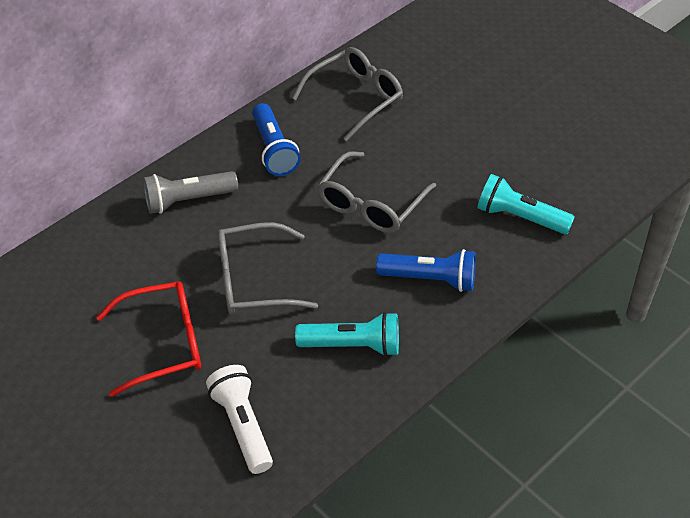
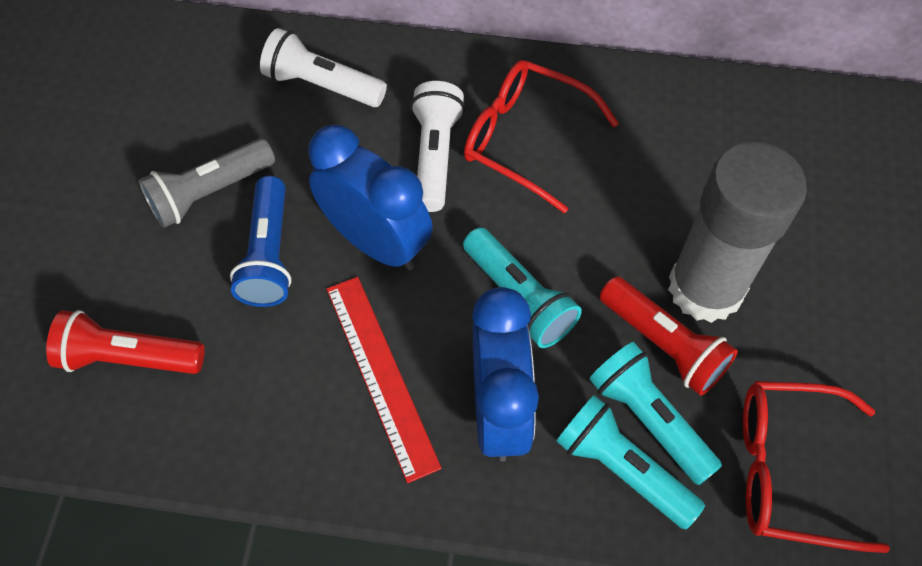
blue clock: none = 0 -> [308,125,433,270] [472,287,539,462] = 2
blue flashlight: [252,103,301,176] [376,249,476,292] = 2 -> [230,176,291,307] = 1
grey glasses: [218,222,318,314] [292,47,403,142] [318,151,436,233] = 3 -> none = 0
grey glue stick: none = 0 -> [668,142,807,323] = 1
red flashlight: none = 0 -> [46,310,205,374] [600,276,738,396] = 2
red glasses: [96,281,201,397] = 1 -> [464,60,619,214] [743,381,890,553] = 2
red ruler: none = 0 -> [326,277,442,483] = 1
turquoise flashlight: [295,312,399,357] [477,174,575,234] = 2 -> [463,227,582,348] [556,395,705,529] [589,342,722,485] = 3
white flashlight: [206,365,273,474] = 1 -> [260,28,387,107] [411,81,465,212] = 2

